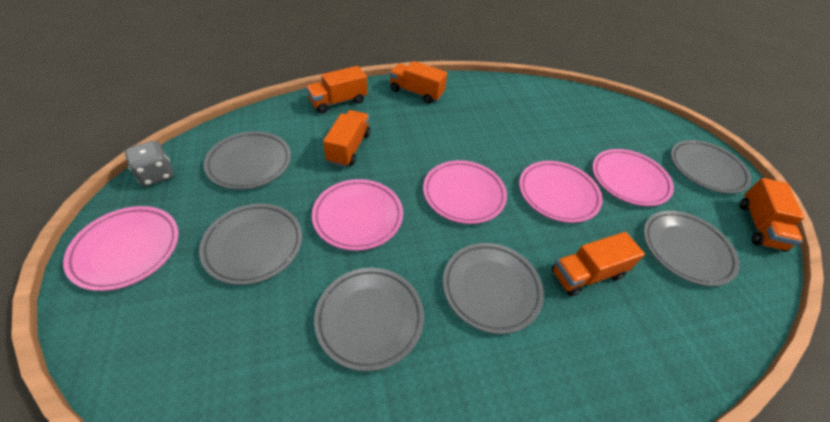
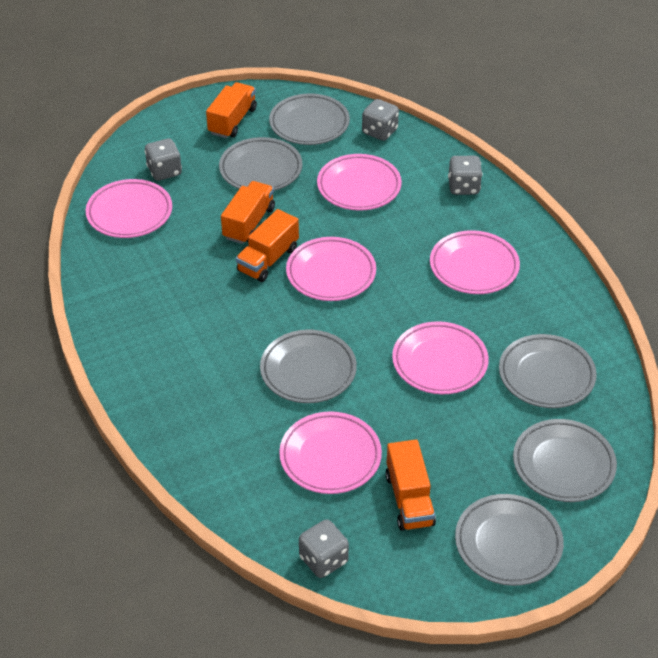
grey dice: [125,141,174,186] = 1 -> [145,138,182,181] [299,519,349,578] [362,99,399,141] [448,156,482,195] = 4
orange truck: [306,66,367,113] [323,110,370,167] [389,61,447,104] [552,232,645,296] [740,178,804,252] = 5 -> [206,82,257,138] [221,181,275,244] [236,209,299,282] [385,439,436,531] = 4
pink plate: [63,206,179,291] [312,179,403,251] [423,160,507,224] [519,161,603,223] [592,149,674,206] = 5 -> [86,179,172,238] [279,411,382,494] [286,237,376,301] [317,154,402,211] [392,321,489,394] [430,230,520,294] = 6

